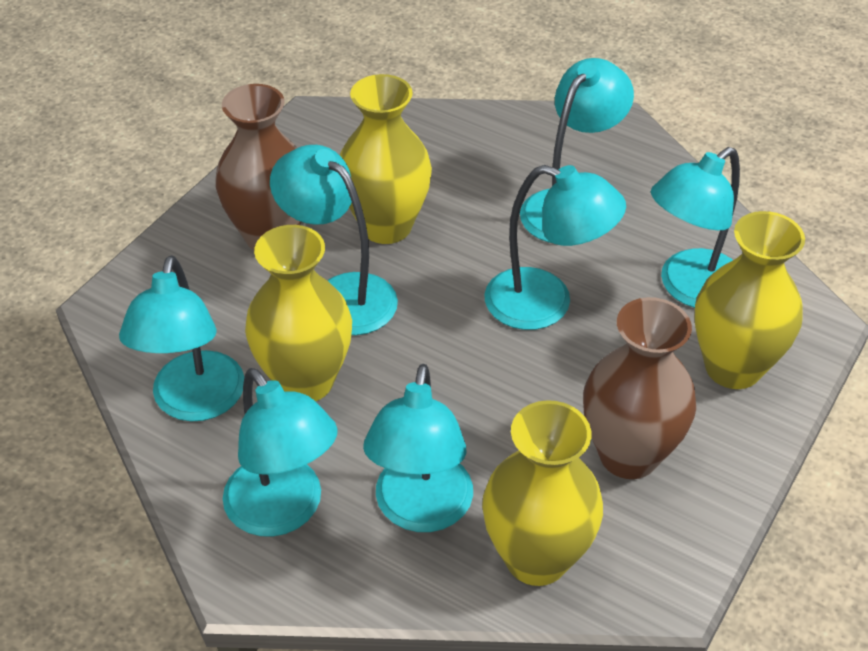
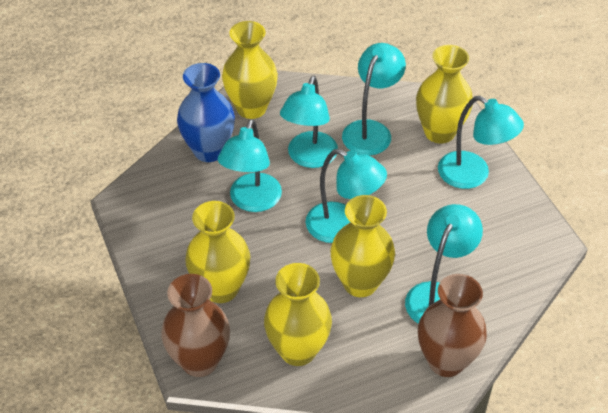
blue vase: none = 0 -> [177,63,235,162] = 1
turquoise lamp: [119,255,244,421] [223,368,338,537] [270,145,398,335] [363,364,473,532] [484,165,626,330] [520,58,634,243] [651,147,740,308] = 7 -> [218,119,282,212] [280,76,338,168] [306,149,387,243] [342,43,406,156] [405,204,483,324] [438,96,524,189] = 6
yellow vase: [245,225,352,401] [340,74,432,244] [482,400,603,586] [694,211,805,389] = 4 -> [185,201,250,303] [222,21,278,119] [264,263,332,366] [330,195,395,297] [416,45,473,144] = 5

